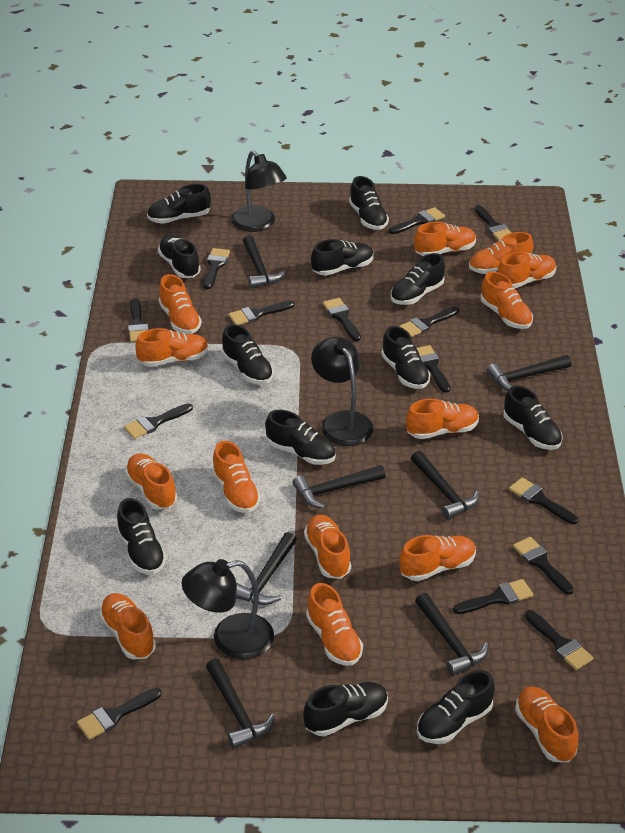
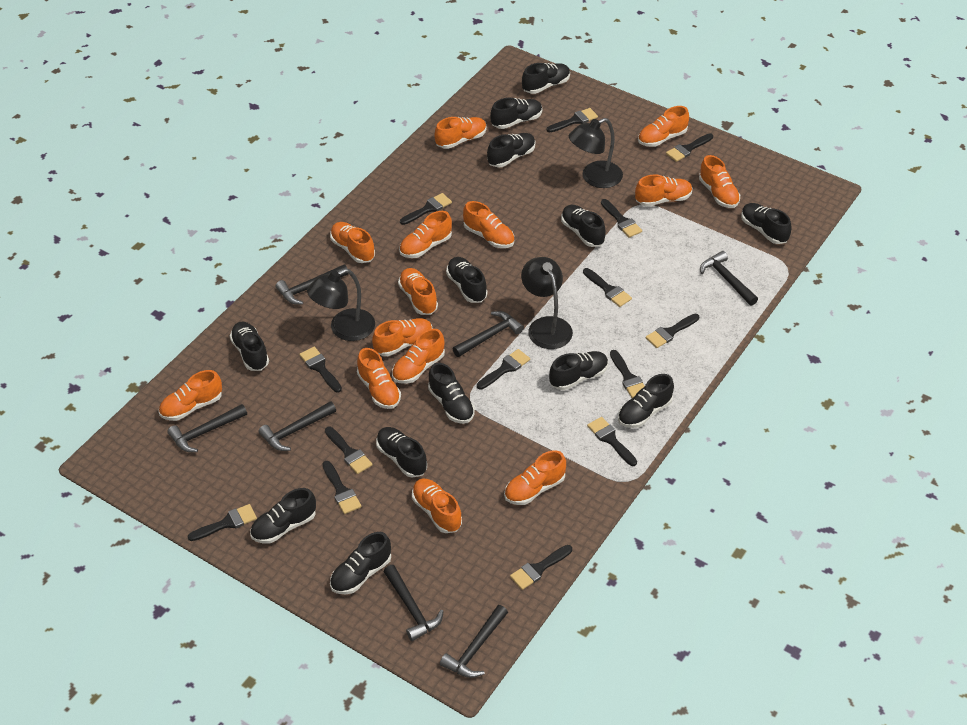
black shoe: [117,498,167,574] [147,184,211,224] [158,235,201,278] [222,324,273,384] [265,410,336,465] [303,682,388,737] [311,239,374,276] [349,176,389,230] [381,326,431,389] [391,253,445,305] [417,670,495,744] [503,386,563,450] = 12 -> [230,321,269,371] [250,488,316,544] [330,532,391,595] [376,427,427,478] [428,363,475,424] [446,257,487,303] [487,133,535,167] [490,98,542,129] [522,63,570,94] [549,351,608,390] [561,205,606,247] [618,374,674,428] [741,203,792,244] = 13

